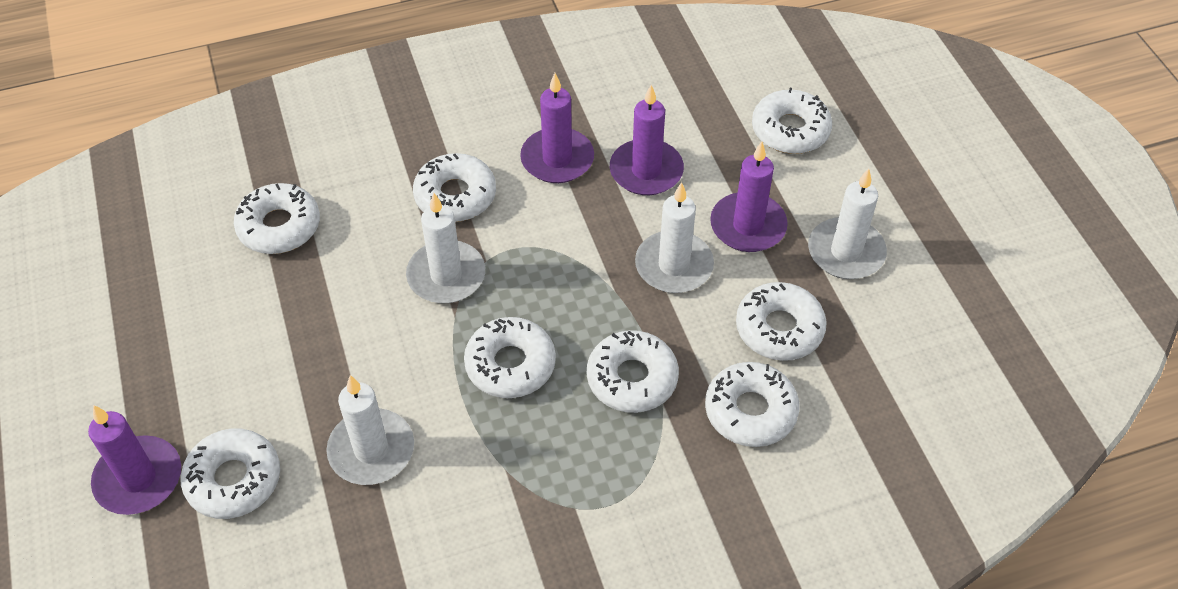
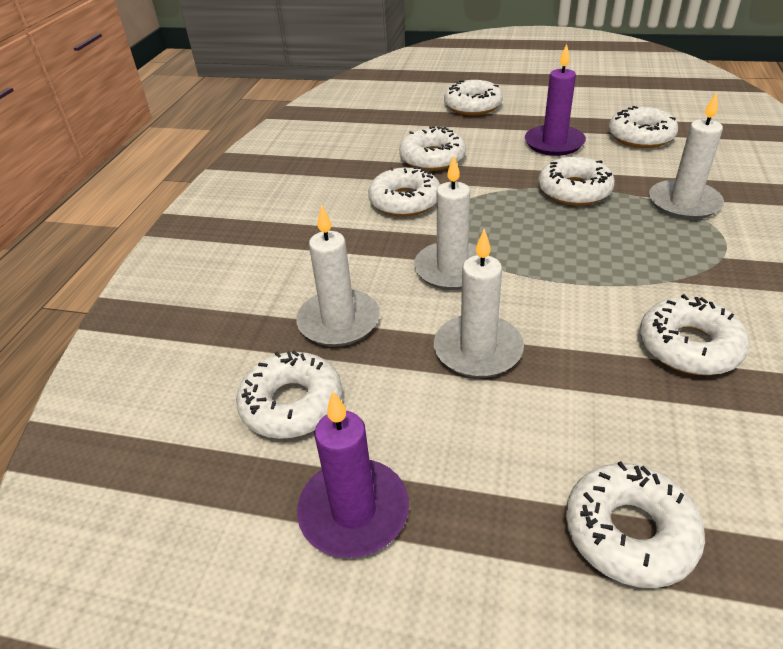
purple candle: [88,405,181,515] [520,73,594,183] [610,85,684,195] [710,141,788,252] = 4 -> [297,391,409,558] [525,44,586,156] = 2

